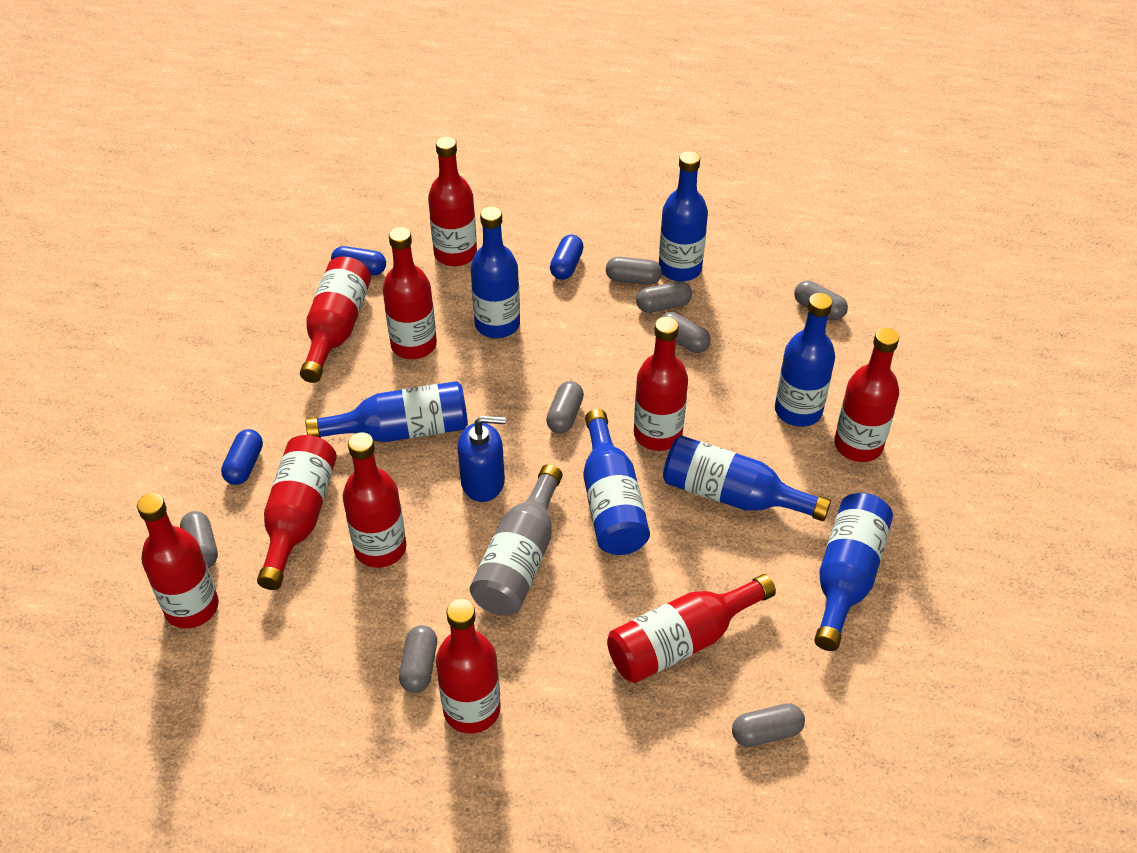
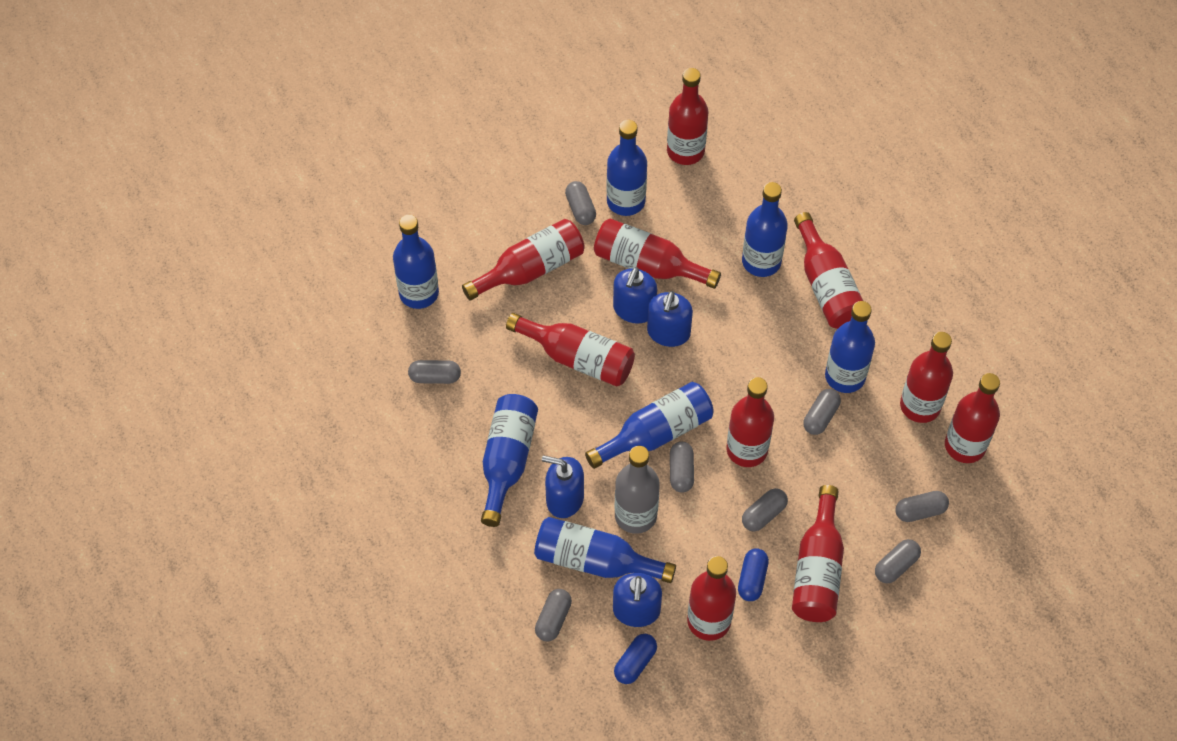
blue capsule: [221,429,263,485] [331,246,386,275] [550,234,584,280] = 3 -> [614,634,657,684] [738,549,769,601] = 2
blue soap dispenser: [457,416,506,502] = 1 -> [542,455,584,518] [613,267,657,324] [613,573,662,627] [647,291,693,347] = 4

